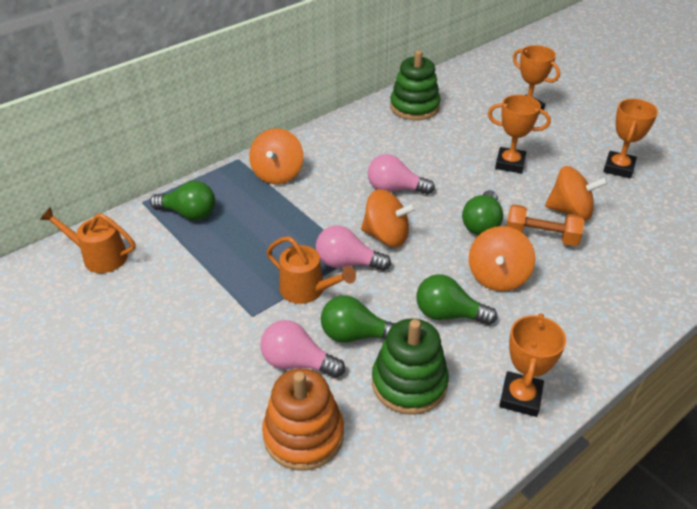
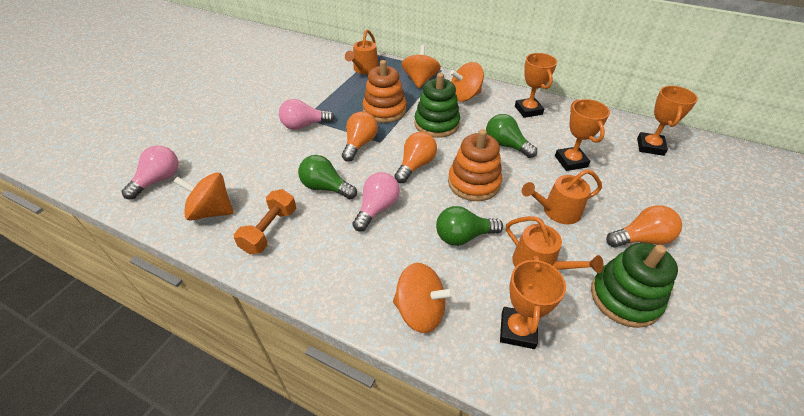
green light bulb: [150,181,215,220] [321,295,395,343] [416,274,497,325] [462,190,503,235] = 4 -> [298,155,357,199] [436,206,503,246] [486,114,537,158] = 3
orange light bulb: none = 0 -> [342,111,378,162] [394,132,437,183] [606,205,682,247] = 3
orange stacking toy: [262,368,344,470] = 1 -> [363,60,406,123] [448,129,502,201] = 2
orange watering can: [40,207,136,273] [266,236,356,304] = 2 -> [345,29,379,74] [506,216,604,273] [522,169,602,224] = 3

